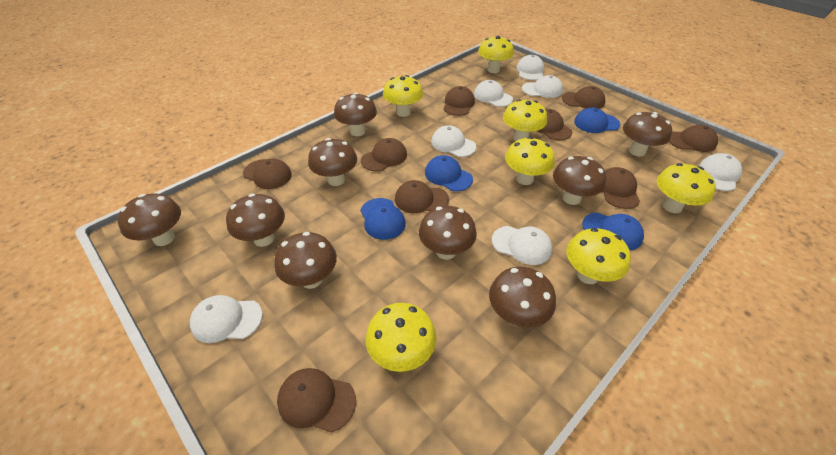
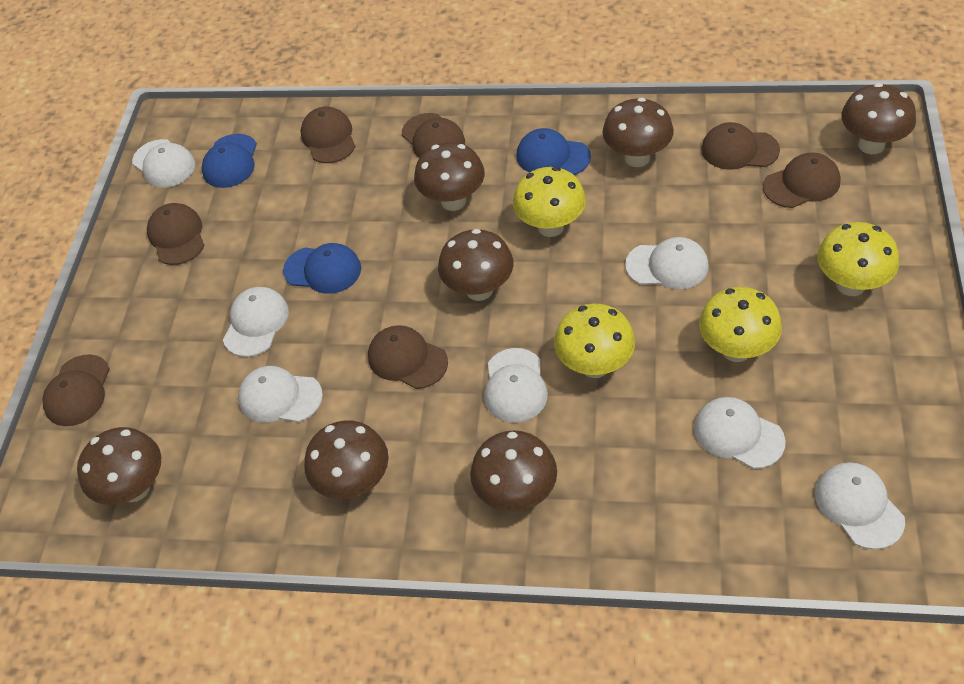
blue cap: [360,198,406,240] [425,155,473,191] [574,108,620,133] [582,213,644,251] = 4 -> [201,134,257,188] [283,243,361,294] [516,128,591,175] = 3
brown cap: [243,158,292,189] [277,368,356,432] [361,138,407,172] [395,180,449,213] [443,86,475,116] [537,109,572,141] [562,86,605,109] [602,167,640,209] [669,125,718,152] = 9 -> [43,354,110,426] [147,203,205,265] [300,107,356,163] [368,325,448,389] [402,113,465,158] [701,122,780,170] [763,152,841,208] = 7
brown mushroom: [117,193,181,246] [226,194,285,247] [274,232,337,289] [308,138,357,186] [334,92,377,136] [419,206,477,260] [489,267,556,328] [553,156,606,205] [623,112,672,156] = 9 -> [77,427,161,505] [304,420,389,499] [414,142,485,211] [438,229,514,301] [470,430,557,512] [602,98,674,167] [841,83,916,154] = 7
yellow mushroom: [366,303,437,372] [383,75,423,117] [478,36,514,73] [503,99,547,141] [505,137,555,185] [567,228,631,284] [657,163,716,213] = 7 -> [513,167,586,237] [554,304,635,378] [699,287,782,362] [817,222,899,296] = 4

